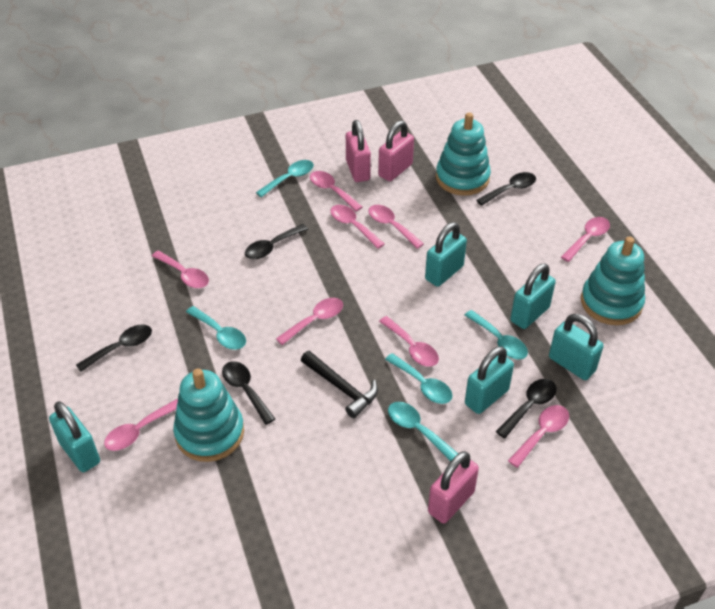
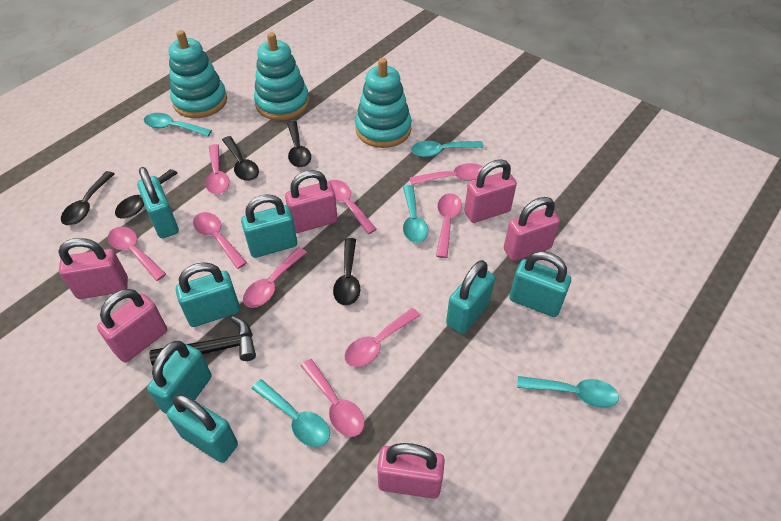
pink padlock: [346,120,371,182] [378,121,414,181] [428,451,479,524] = 3 -> [58,238,128,299] [97,289,167,363] [285,170,338,233] [377,443,445,499] [464,159,517,223] [504,197,560,261] = 6
turquoise padlock: [49,401,100,472] [425,222,467,287] [465,346,514,414] [510,263,556,329] [549,314,604,380] = 5 -> [137,167,179,238] [147,341,212,414] [167,394,238,463] [176,262,240,327] [241,194,297,258] [446,260,495,334] [509,251,571,317] = 7

